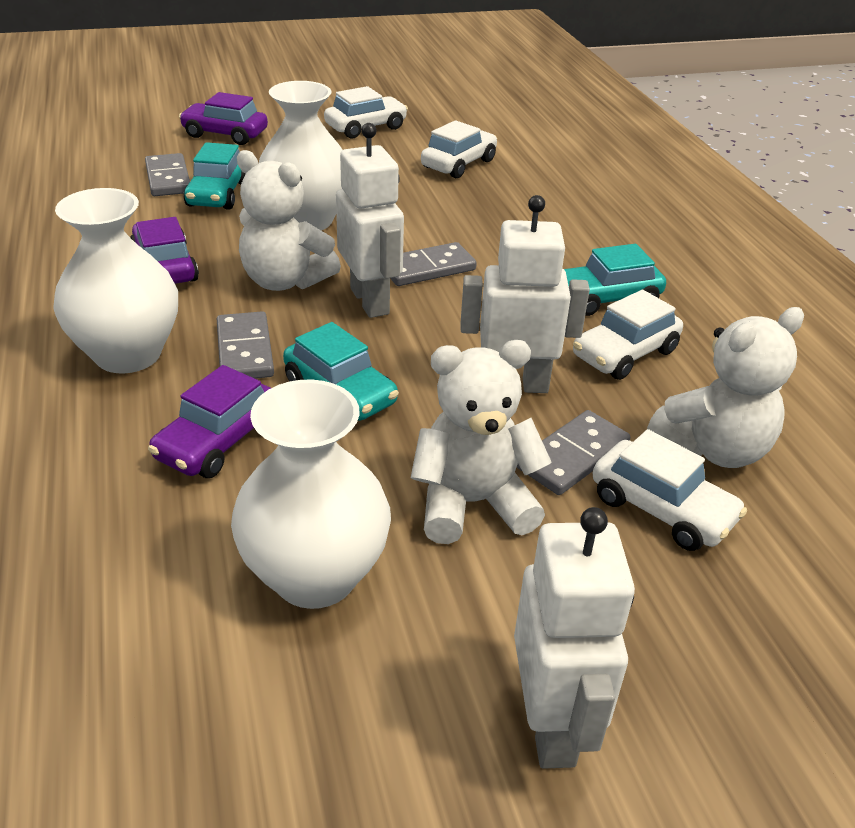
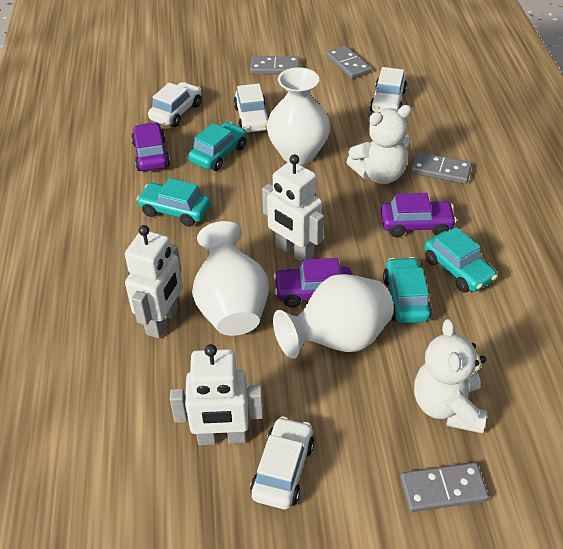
turquoise car: [184,142,245,210] [283,322,399,421] [564,244,666,316] = 3 -> [136,178,211,227] [188,122,247,171] [383,257,432,323] [424,227,497,293] = 4
white teddy bear: [237,150,341,291] [411,340,552,544] [647,307,804,468] = 3 -> [347,105,412,184] [414,319,487,433] = 2

